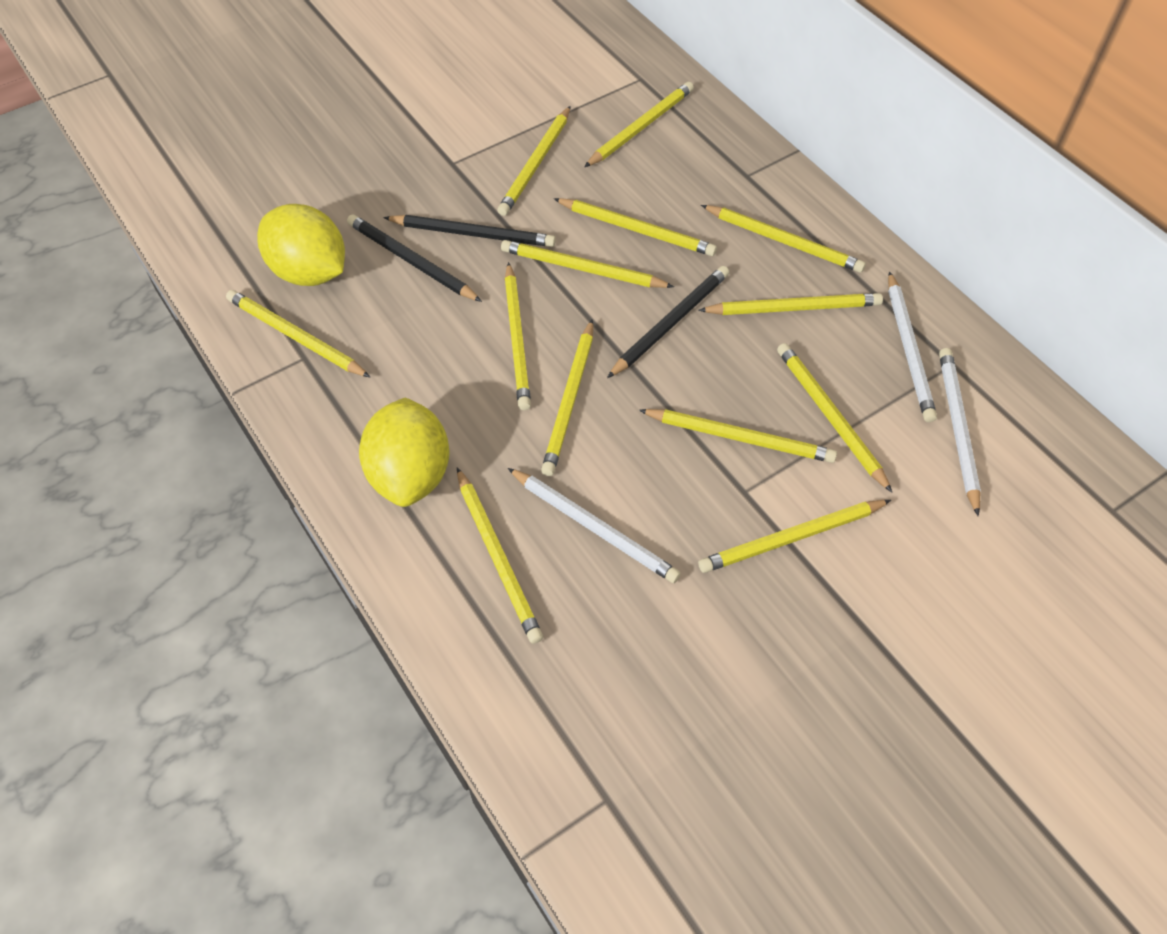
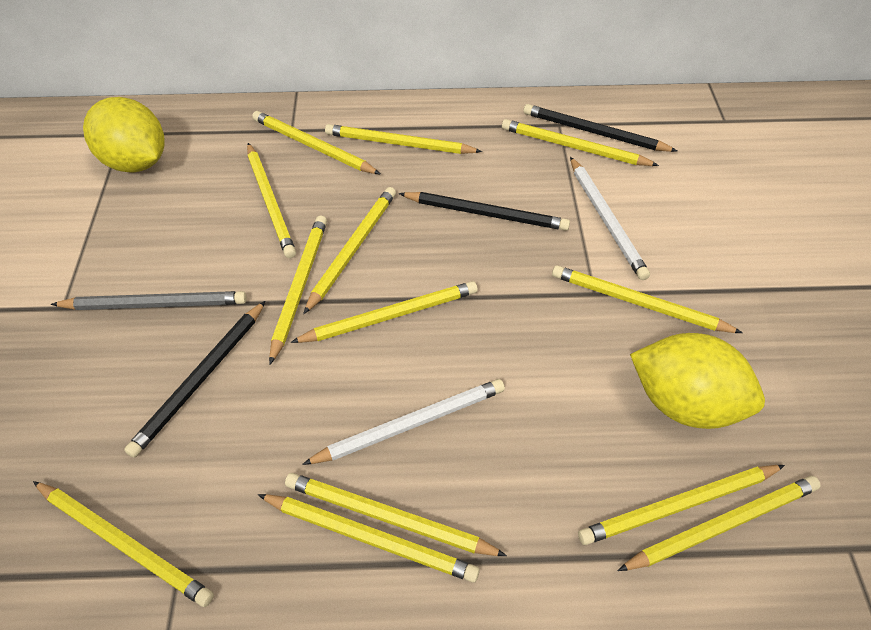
grey pencil: none = 0 -> [51,291,247,310] = 1
white pencil: [508,468,681,583] [888,271,937,422] [939,348,981,516] = 3 -> [302,379,505,465] [570,157,650,280] = 2

